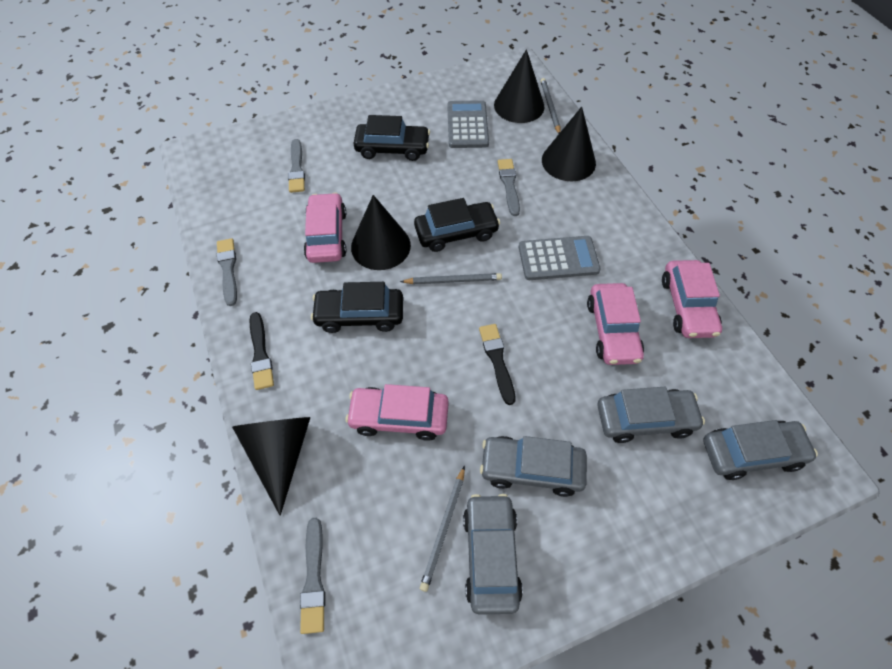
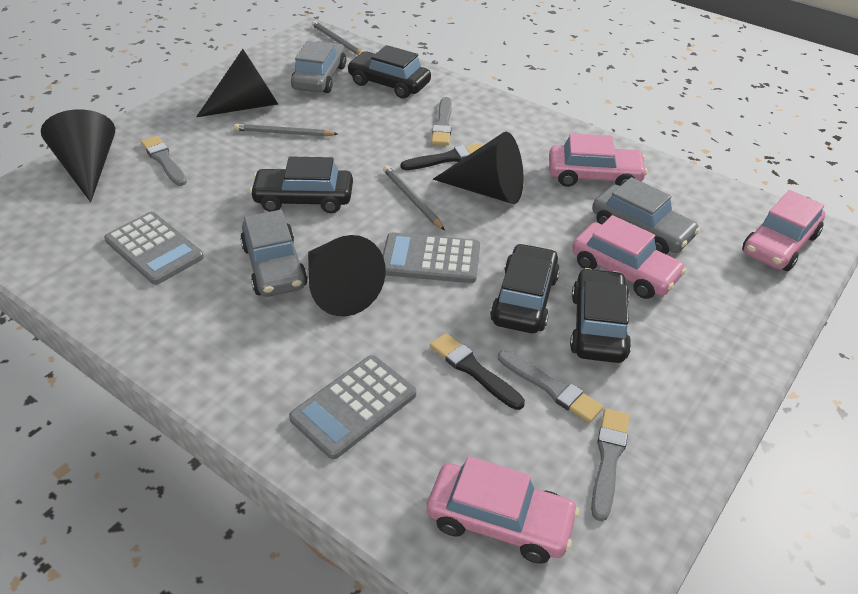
black car: [311,282,403,333] [353,115,430,161] [414,198,500,252] = 3 -> [250,157,353,213] [347,45,431,99] [490,243,560,333] [570,268,631,363] = 4
grey calculator: [447,100,489,148] [519,236,601,280] = 2 -> [104,212,204,285] [289,355,416,459] [383,232,480,283] = 3
grey car: [463,494,523,615] [480,436,587,497] [597,387,705,443] [703,420,818,480] = 4 -> [240,210,308,297] [291,41,346,93] [592,177,700,254] = 3

